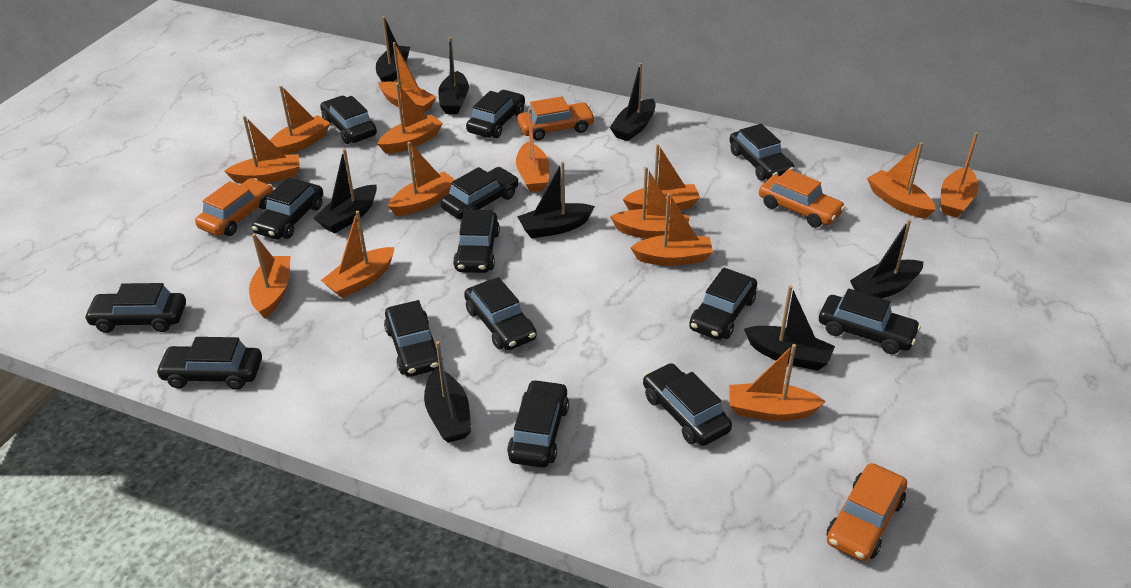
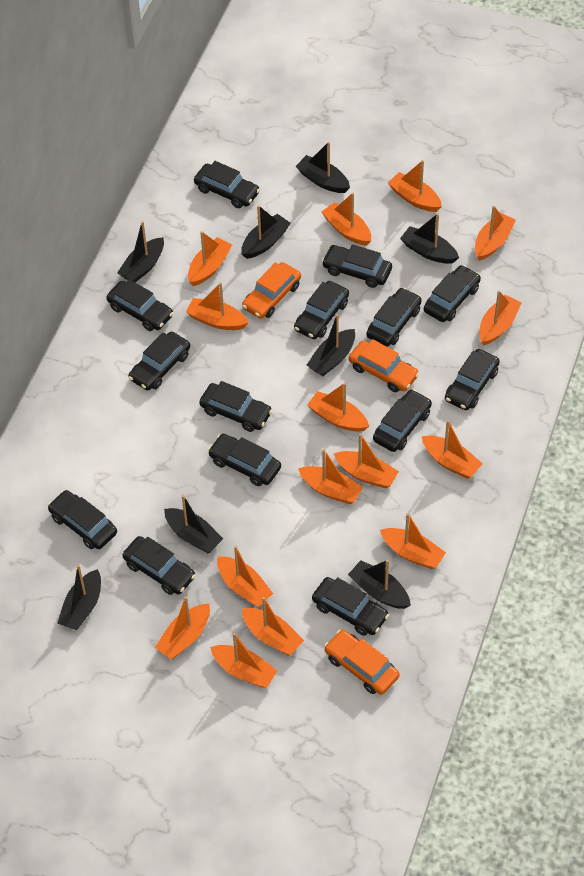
orange boat: [224,116,300,184] [249,234,290,319] [270,85,330,155] [321,211,395,298] [378,42,436,113] [378,83,443,154] [388,142,455,216] [516,108,549,192] [610,167,689,239] [622,144,700,210] [630,193,713,266] [729,344,826,421] [867,142,936,219] [940,132,979,218] = 14 -> [155,596,210,659] [186,282,249,330] [188,231,232,286] [210,633,277,688] [217,546,273,607] [242,597,304,656] [298,449,363,504] [307,383,369,432] [322,193,371,246] [334,433,399,488] [380,513,446,569] [388,160,442,212] [422,420,483,478] [475,206,516,261] [479,290,521,345] = 15
orange car: [195,178,273,236] [517,96,595,141] [759,169,845,228] [827,463,907,561] = 4 -> [242,262,301,319] [324,630,399,695] [349,339,419,392] = 3

